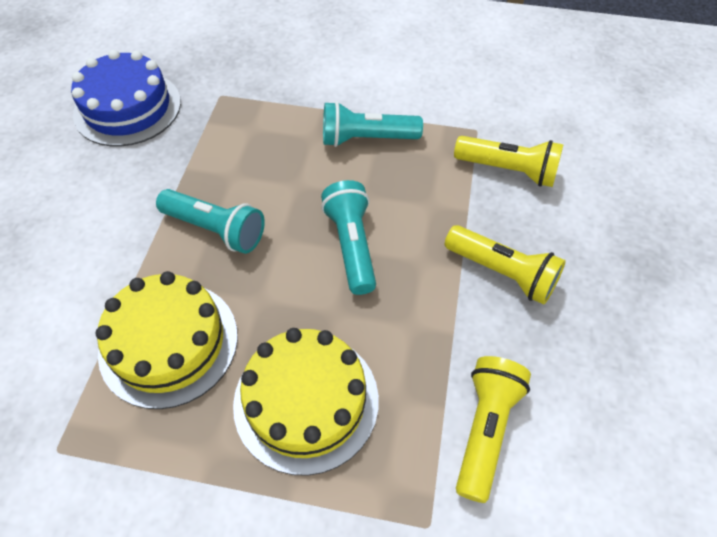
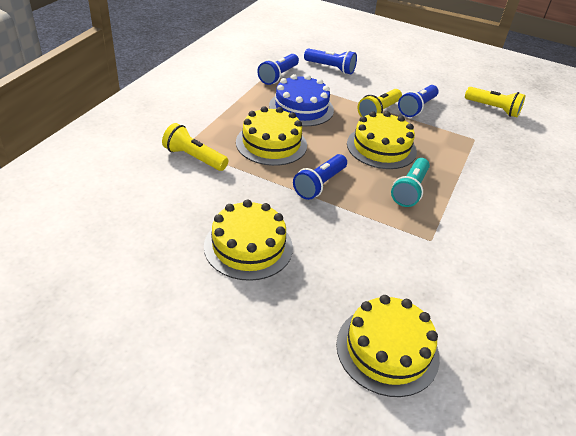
blue flashlight: none = 0 -> [257,54,299,85] [293,154,347,200] [304,49,357,74] [398,85,439,117] = 4
turquoise flashlight: [156,189,265,254] [321,180,376,295] [323,101,423,147] = 3 -> [391,158,430,207] = 1
yellow cake: [95,271,238,409] [233,328,379,476] = 2 -> [204,200,293,281] [236,106,307,166] [336,295,440,397] [347,111,417,169] = 4

